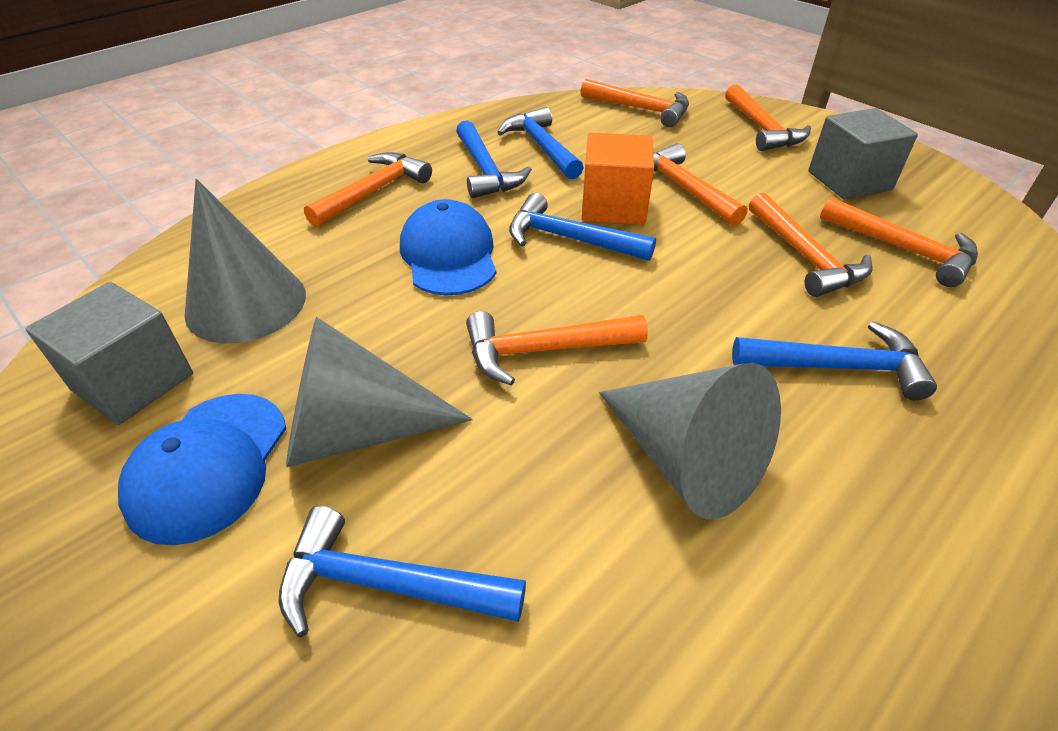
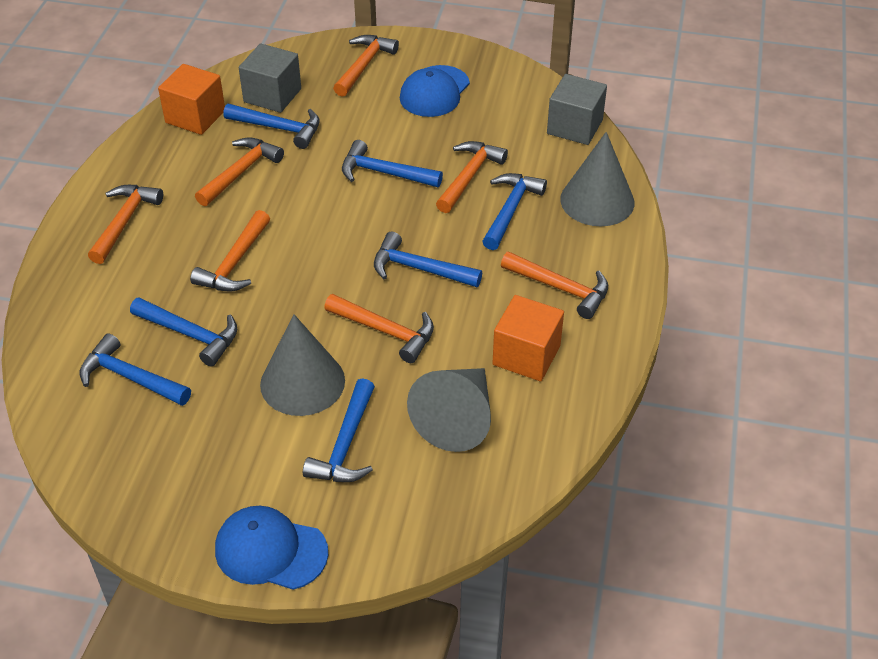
blue hammer: [278,506,526,637] [456,120,532,198] [497,107,584,179] [509,193,656,261] [732,321,937,400] = 5 -> [80,333,191,406] [130,297,237,367] [223,104,320,149] [303,378,375,482] [342,140,443,187] [374,232,482,287] [482,173,547,250] = 7
orange cube: [582,133,654,225] = 1 -> [158,64,225,135] [492,295,564,381] = 2

